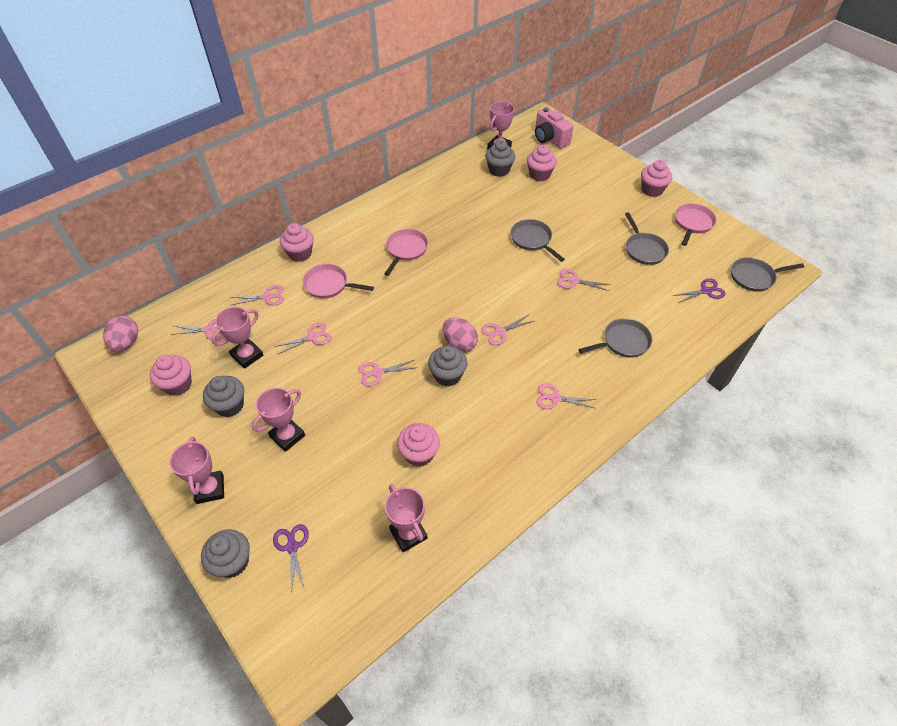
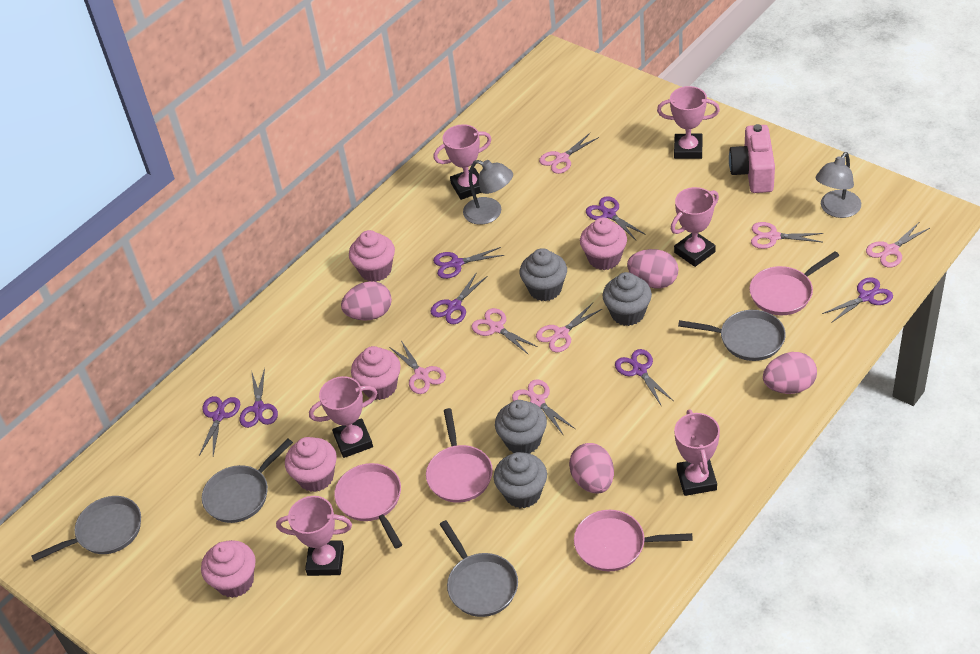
grey lamp: none = 0 -> [463,160,513,225] [816,152,861,218] = 2
pink egg: [103,316,138,351] [443,317,478,352] = 2 -> [341,281,392,321] [569,443,614,493] [627,249,678,288] [763,352,817,394] = 4
pink pan: [303,264,374,298] [384,229,428,276] [675,203,717,246] = 3 -> [334,463,402,549] [426,408,493,503] [574,510,692,571] [749,251,839,315] = 4
pink trophy: [169,437,224,504] [211,307,263,369] [252,388,305,452] [385,484,427,552] [487,102,514,149] = 5 -> [276,496,352,576] [309,376,378,458] [433,124,491,200] [657,86,720,159] [671,187,719,267] [674,409,720,496] = 6
purple scissors: [273,524,309,594] [673,278,726,303] = 2 -> [199,396,240,456] [239,368,278,428] [431,272,487,324] [433,247,505,279] [586,196,646,240] [615,349,674,407] [822,277,893,323] = 7

